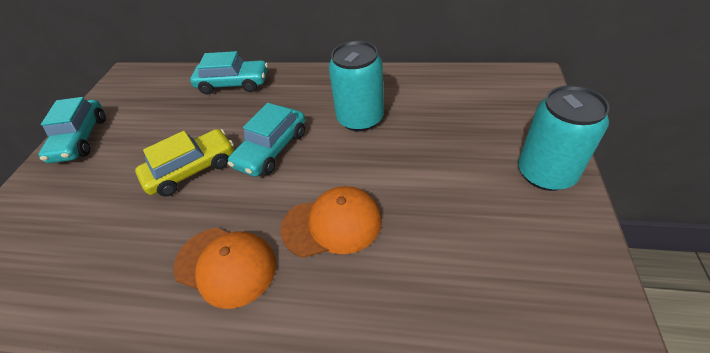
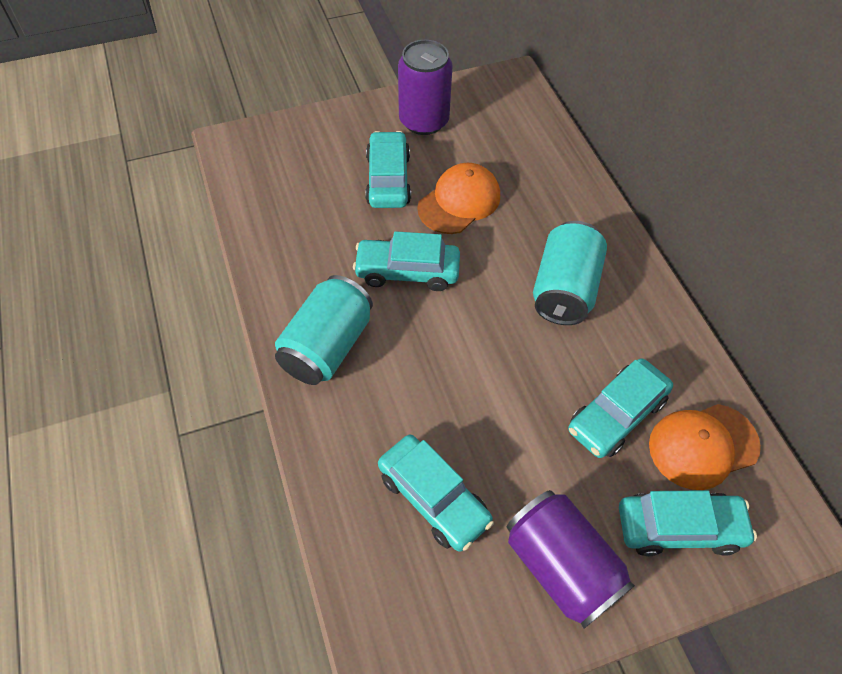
purple can: none = 0 -> [398,40,453,135] [507,490,635,628] = 2
turquoise car: [38,97,106,163] [190,51,268,94] [228,103,305,177] = 3 -> [353,231,460,291] [365,131,411,208] [378,435,494,552] [568,358,673,458] [619,490,757,556] = 5
yellow car: [135,129,234,197] = 1 -> none = 0

